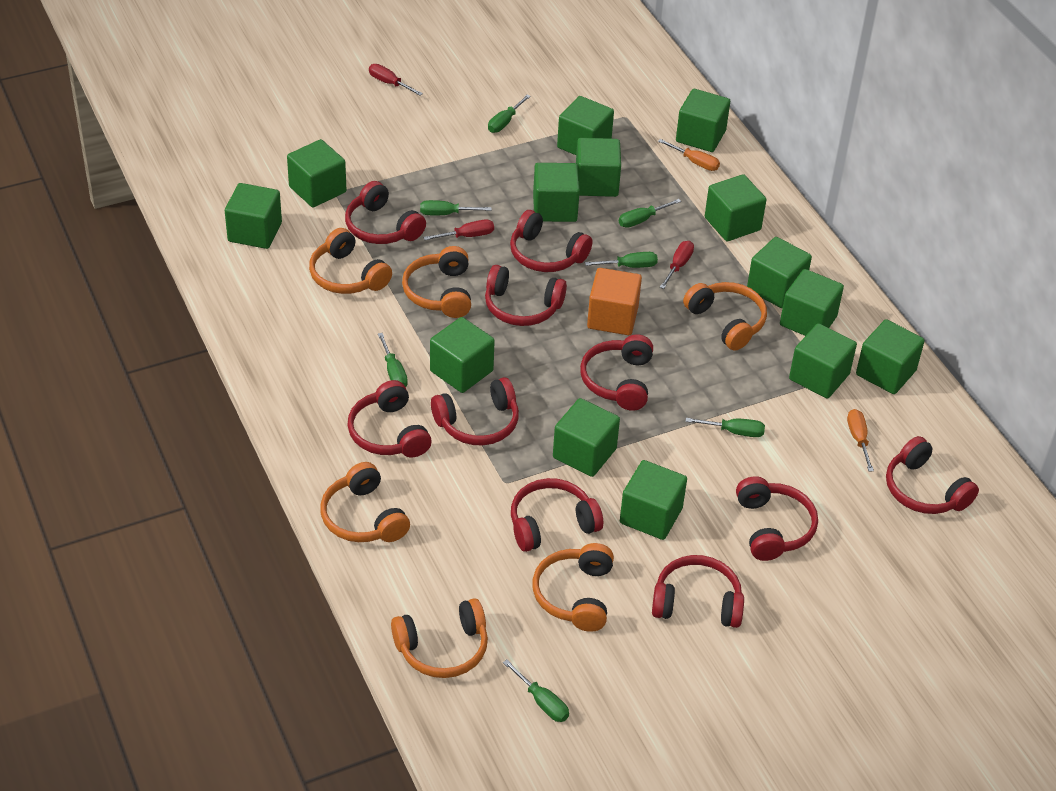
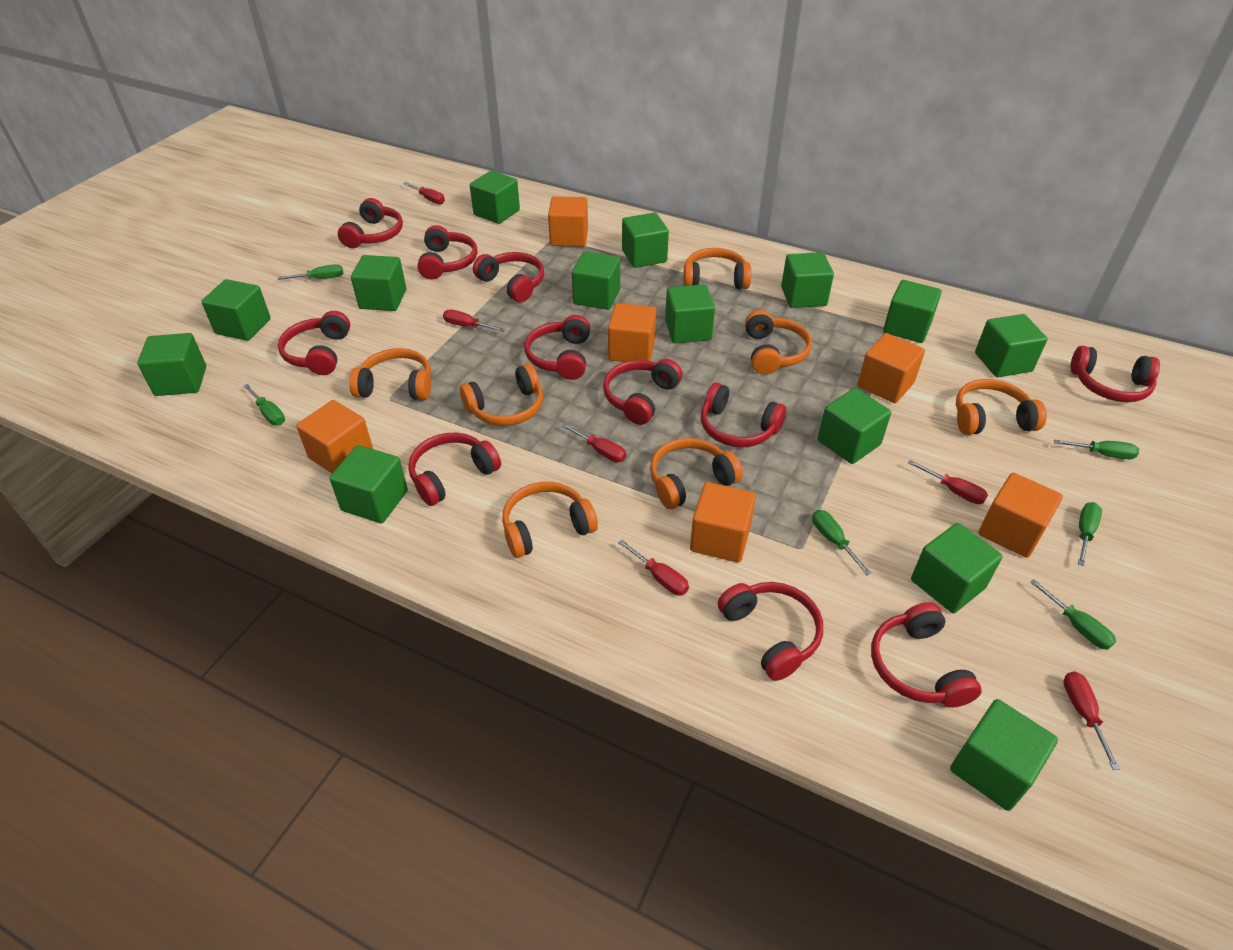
green screwdriver: [378,333,408,387] [420,200,491,215] [488,94,531,133] [503,660,569,722] [585,252,658,268] [619,199,681,228] [685,418,765,437] = 7 -> [243,384,285,426] [278,264,343,280] [812,510,871,575] [1030,579,1116,650] [1054,440,1139,459] [1078,502,1102,566] = 6
orange cube: [587,268,642,335] = 1 -> [296,400,373,473] [548,196,588,247] [608,303,656,362] [690,482,756,563] [857,333,925,403] [979,473,1063,558] = 6
orange headphones: [309,228,392,294] [320,462,410,542] [391,598,488,678] [402,246,471,318] [532,543,614,632] [683,282,767,351] = 6 -> [349,348,431,400] [460,364,543,426] [502,482,598,558] [650,438,743,509] [683,248,751,289] [745,310,812,374] [956,379,1047,435] = 7
orange screwdriver: [658,139,720,171] [847,409,874,472] = 2 -> none = 0
red headphones: [345,181,426,244] [347,380,432,457] [431,377,519,445] [485,265,567,326] [510,210,593,272] [511,478,603,552] [580,334,653,411] [652,555,744,628] [736,476,818,561] [886,436,979,514] = 10 -> [278,311,350,375] [338,198,403,248] [408,433,501,506] [417,225,477,280] [473,252,544,302] [524,315,590,380] [603,359,682,425] [701,383,786,447] [718,582,823,681] [871,602,982,708] [1071,346,1160,402] = 11
red screwdriver: [369,64,423,96] [423,219,494,240] [660,241,694,289] = 3 -> [403,182,445,204] [443,309,505,332] [561,423,626,462] [618,540,689,596] [908,460,988,504] [1063,671,1120,770] = 6

